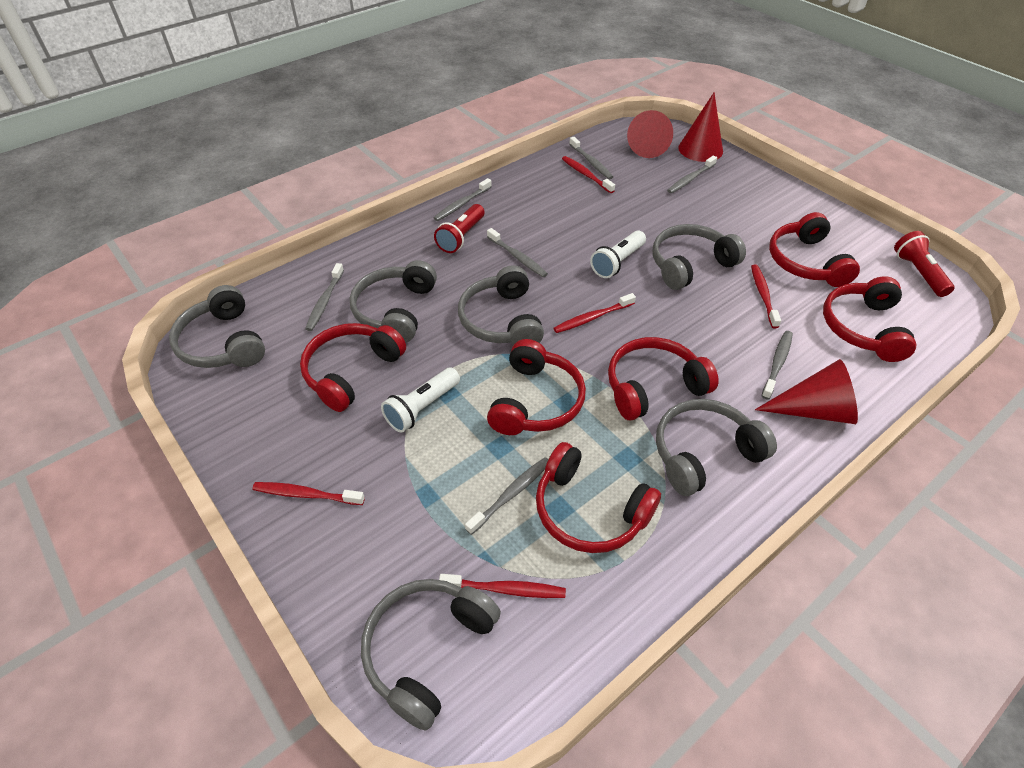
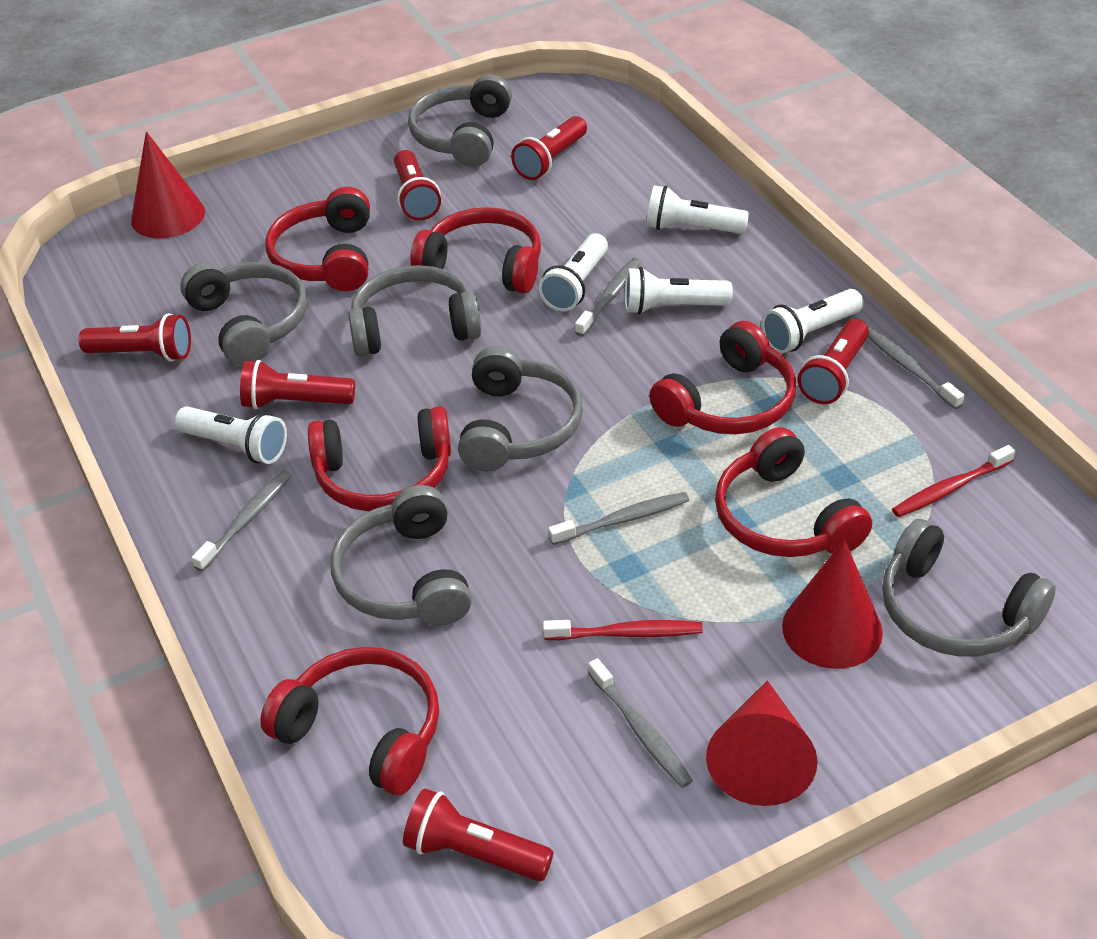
grey toothbrush: [305,263,344,331] [434,178,492,221] [465,457,548,535] [487,228,548,277] [569,137,613,179] [667,155,717,194] [762,331,793,400] = 7 -> [191,470,292,572] [548,492,689,545] [575,258,641,336] [588,658,693,788] [868,328,965,409] = 5
red flashlight: [434,204,485,253] [894,231,954,297] = 2 -> [79,313,191,362] [240,360,355,409] [394,150,441,221] [403,788,553,881] [511,116,587,180] [798,319,869,404] = 6
red toothbrush: [252,482,365,505] [439,574,566,598] [554,293,636,333] [562,156,615,193] [751,264,781,328] = 5 -> [543,620,703,640] [892,445,1015,517] = 2
white flashlight: [381,368,460,433] [590,230,646,278] = 2 -> [175,406,287,464] [538,233,608,311] [625,267,733,315] [646,185,749,234] [761,289,864,354] = 5

